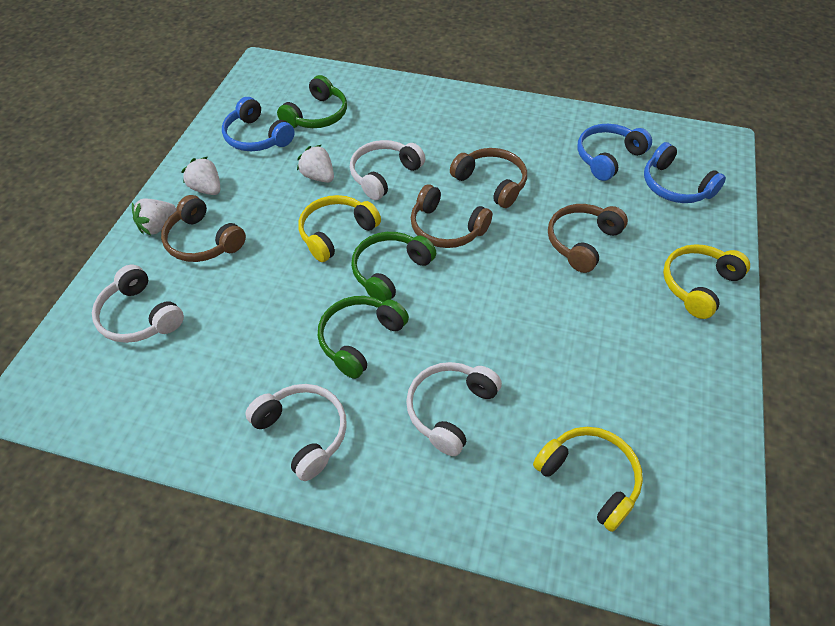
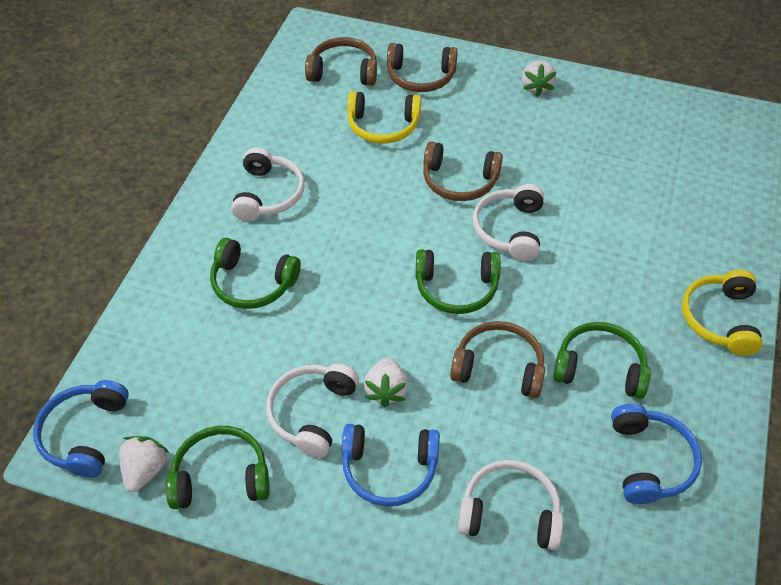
green headphones: [277,75,347,128] [318,296,409,379] [351,232,436,302] = 3 -> [166,426,270,509] [210,238,301,309] [415,249,501,314] [553,322,650,399] = 4
yellow headphones: [298,195,381,262] [533,427,643,532] [663,244,750,319] = 3 -> [347,91,421,144] [682,270,762,356] = 2

